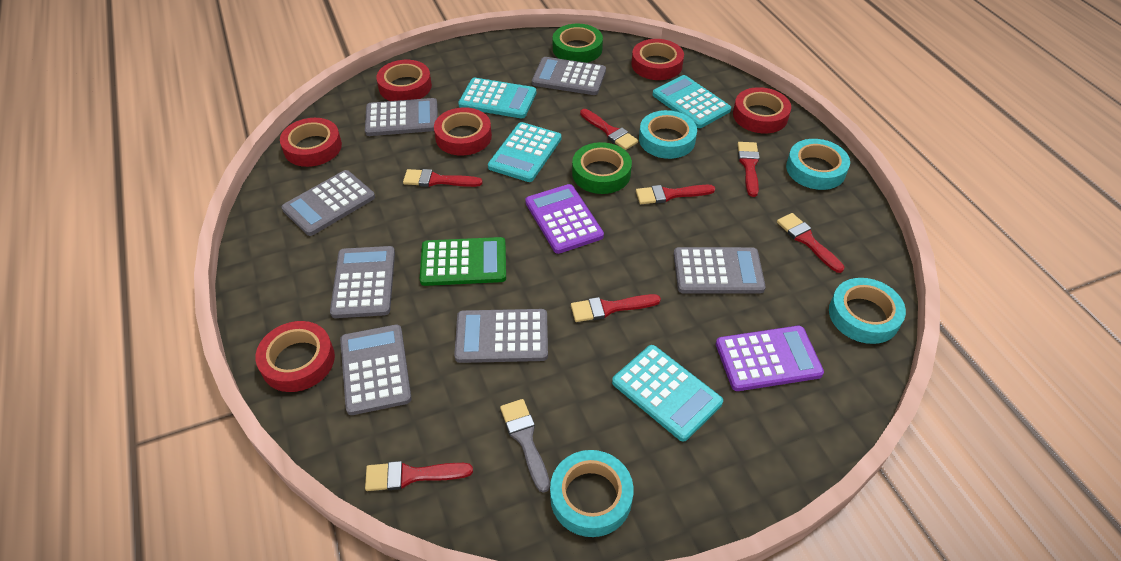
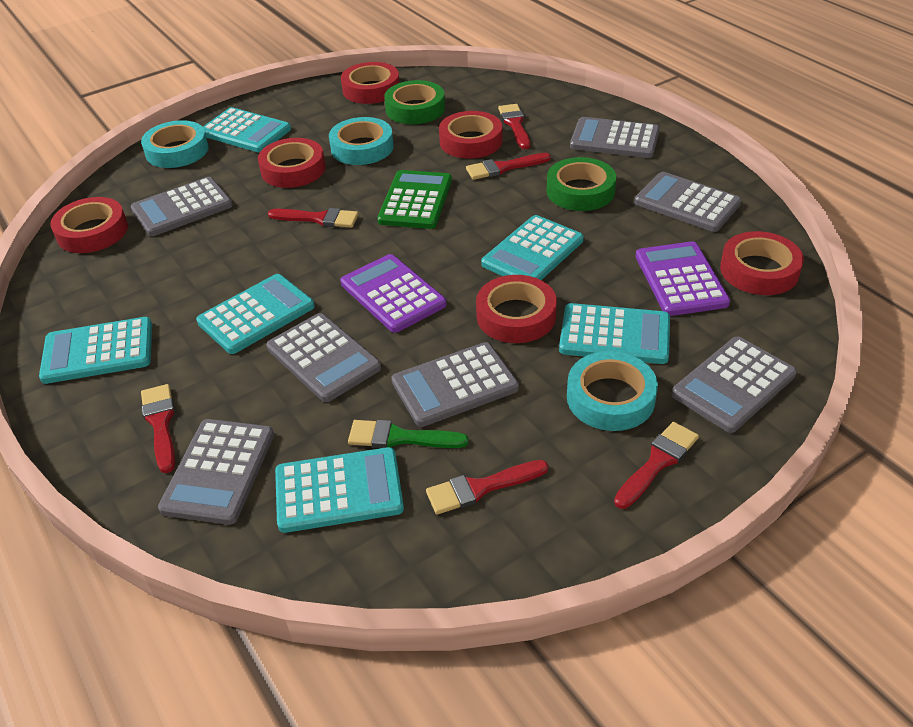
green brush: none = 0 -> [348,420,469,448] = 1
grey brush: [500,399,550,493] = 1 -> none = 0
red brush: [365,461,473,491] [403,169,483,187] [571,294,661,322] [580,109,638,150] [636,185,715,204] [738,142,760,197] [777,213,844,273] = 7 -> [141,384,175,473] [268,208,359,228] [426,460,548,515] [466,153,551,180] [498,104,530,149] [614,422,699,509] = 6
turquoise calculator: [458,78,536,118] [488,122,561,182] [612,345,723,442] [652,75,731,128] = 4 -> [39,317,152,384] [196,274,315,354] [203,107,291,153] [275,447,404,533] [481,215,584,280] [559,303,670,364] = 6
turquoise tape: [550,450,634,537] [639,110,697,159] [786,139,850,190] [829,278,906,344] = 4 -> [141,120,209,168] [329,117,394,165] [567,351,658,431] = 3

